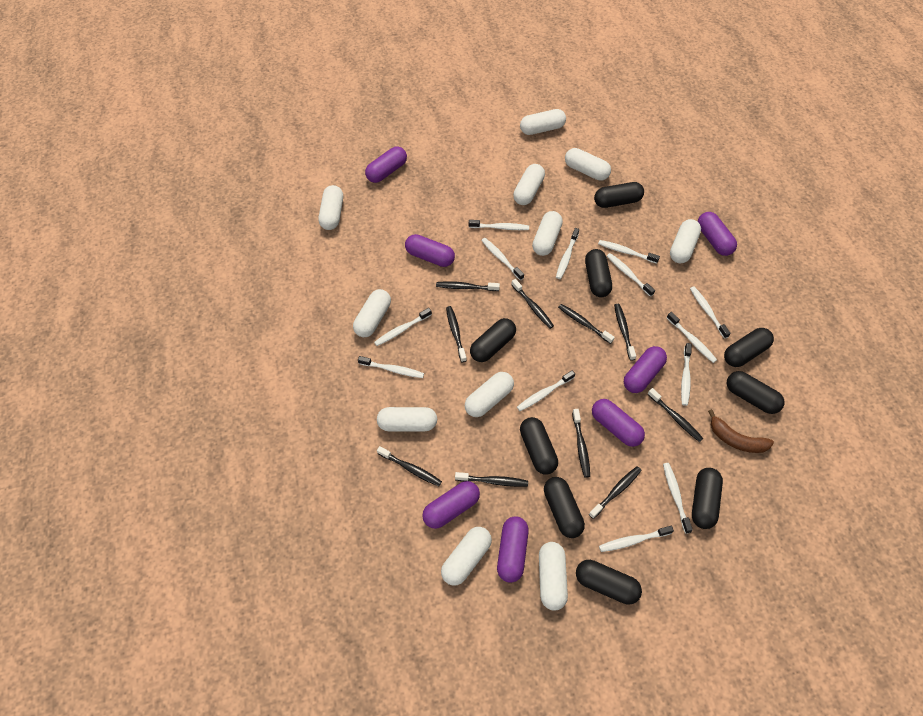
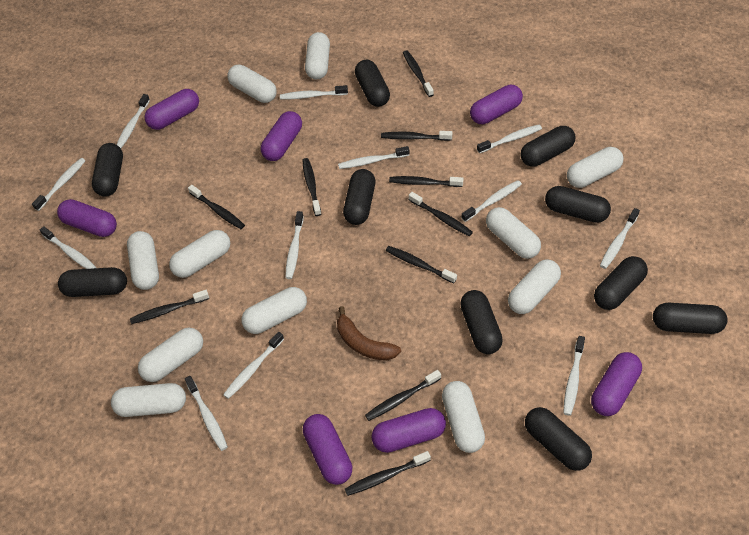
black capsule: [470,318,516,362] [520,417,558,474] [544,477,585,538] [576,560,642,605] [585,249,612,297] [594,182,644,208] [692,468,723,529] [724,328,774,367] [727,371,785,414] = 9 -> [58,267,127,297] [92,143,123,197] [343,169,375,225] [355,60,390,107] [460,290,503,354] [521,126,576,167] [525,407,592,471] [545,186,611,223] [594,256,648,310] [653,303,727,334] = 10
white toothbrush: [358,356,424,378] [374,308,432,346] [469,220,529,230] [481,238,524,280] [517,370,575,411] [556,228,579,279] [598,240,660,264] [599,526,674,552] [607,253,655,297] [663,463,693,534] [667,312,717,363] [681,343,692,406] [690,286,731,339] = 13 -> [32,158,86,211] [40,226,97,269] [117,94,150,148] [185,376,228,451] [223,332,284,399] [280,85,348,99] [285,211,304,279] [338,146,410,169] [461,180,522,222] [477,125,542,153] [563,336,585,416] [600,208,640,269] = 12

